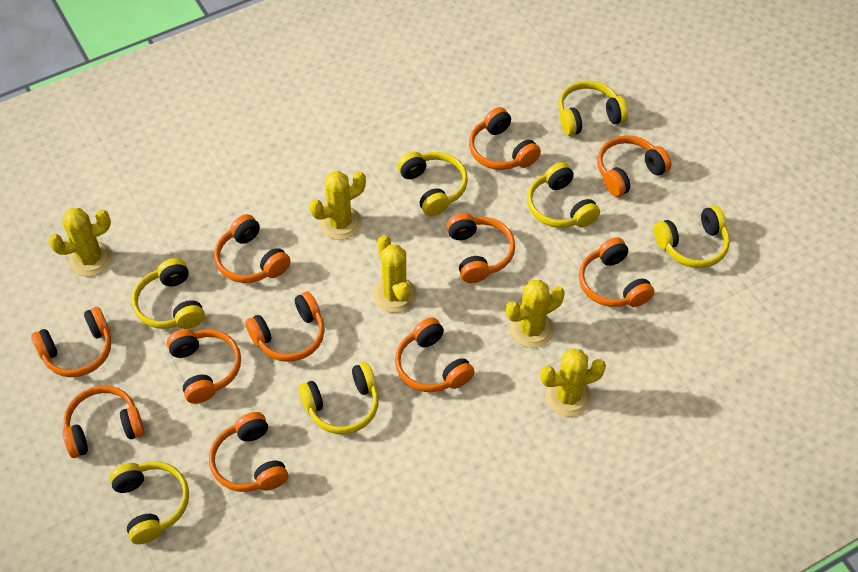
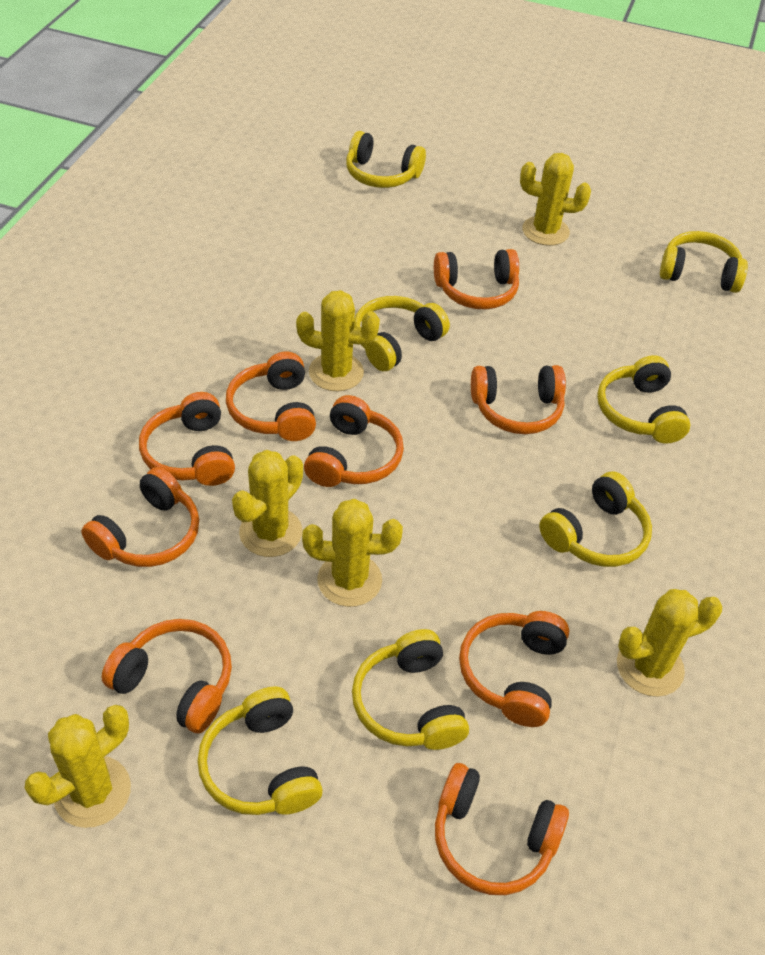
orange headphones: [31,307,111,377] [63,385,145,458] [167,329,241,404] [209,412,288,492] [214,214,290,283] [245,292,325,362] [395,317,475,392] [447,213,515,283] [469,107,541,170] [579,237,654,307] [597,135,672,197] = 11 -> [81,467,199,567] [102,619,232,733] [139,392,235,486] [226,352,316,441] [304,395,404,487] [434,249,519,309] [435,763,569,895] [459,611,569,727] [471,365,566,434] = 9
yellow cactus: [48,208,112,276] [309,171,366,240] [373,235,417,313] [506,280,565,348] [540,348,606,417] = 5 -> [25,705,131,828] [232,450,303,557] [296,290,380,391] [302,499,403,607] [520,153,591,246] [617,589,722,697] = 6

